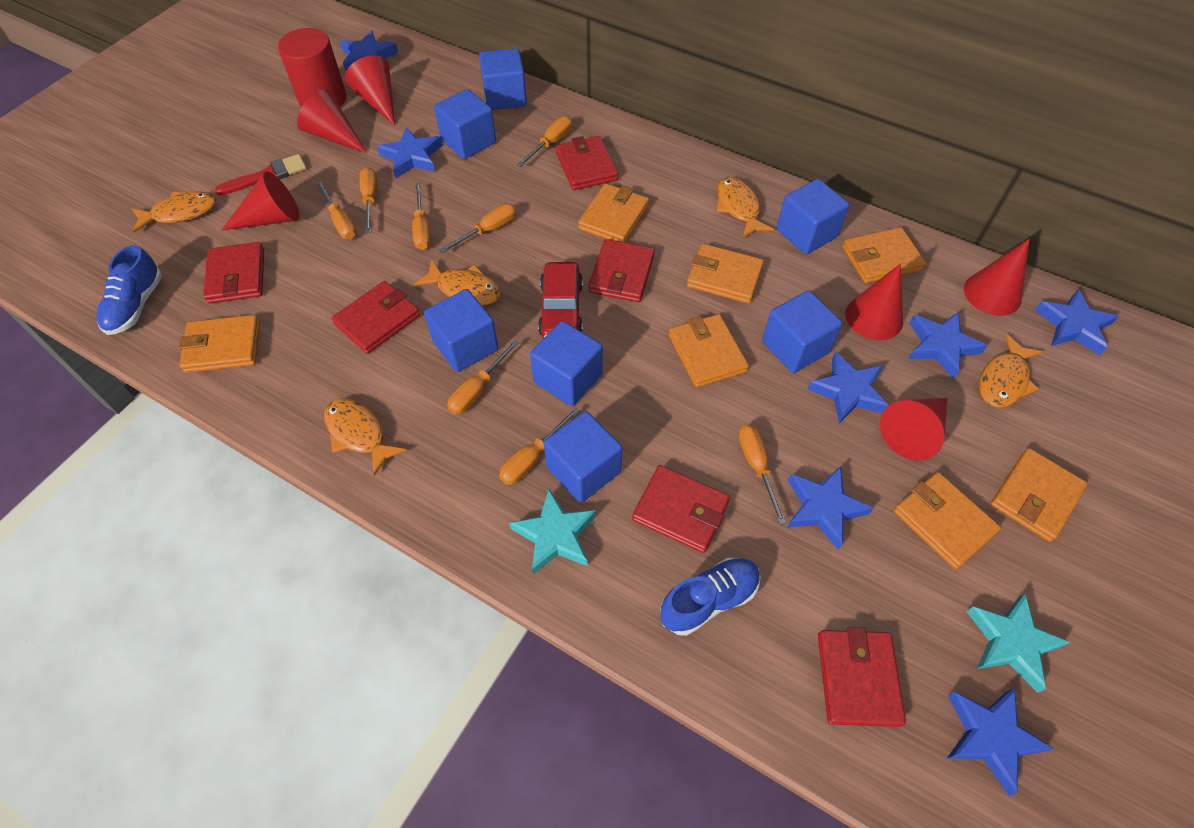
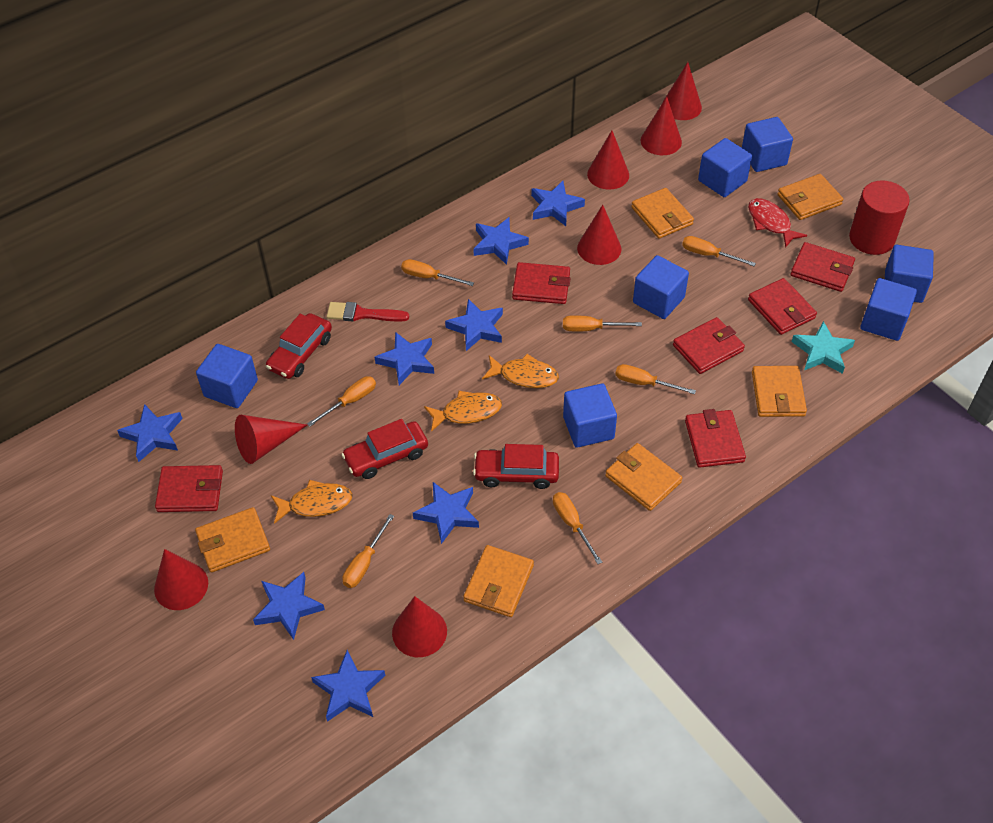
blue shoe: [96,245,162,335] [660,558,761,636] = 2 -> none = 0
blue star: [340,30,398,71] [377,127,442,178] [787,466,873,550] [807,351,889,424] [908,312,987,379] [947,688,1054,796] [1035,289,1119,355] = 7 -> [117,404,183,462] [253,572,325,640] [311,650,385,722] [375,332,434,385] [413,482,479,544] [445,299,503,351] [473,217,529,265] [531,181,585,226] = 8
orange fish: [131,191,216,233] [324,398,407,476] [414,260,501,305] [717,177,774,238] [979,334,1043,408] = 5 -> [271,480,352,524] [424,391,502,432] [482,354,559,388] = 3
orange screwdriver: [316,181,356,239] [359,167,377,233] [412,183,431,250] [440,203,516,253] [447,340,519,415] [499,407,580,485] [517,116,572,167] [739,425,786,525] = 8 -> [307,376,376,427] [342,514,394,588] [401,259,474,286] [553,492,602,564] [563,315,642,331] [615,364,696,394] [682,236,756,266] = 7
orange wallet: [178,315,260,373] [578,183,649,243] [669,314,749,388] [687,244,764,304] [842,227,926,283] [894,472,1001,569] [991,448,1088,542] = 7 -> [195,507,270,573] [463,545,534,617] [605,443,682,511] [631,188,694,239] [752,366,807,417] [777,174,843,220] = 6
red car: [538,262,583,339] = 1 -> [266,313,332,379] [341,419,428,479] [473,444,559,489] = 3
red cone: [221,171,300,231] [297,89,367,153] [345,55,395,126] [845,264,903,340] [880,398,948,460] [964,239,1030,316] = 6 -> [154,549,208,610] [235,415,307,464] [392,596,447,657] [577,205,621,265] [587,130,629,190] [641,96,682,155] [662,62,702,120] = 7
red fish: none = 0 -> [748,198,807,248] = 1
turquoise star: [509,489,596,575] [966,594,1071,693] = 2 -> [791,321,855,374] = 1

